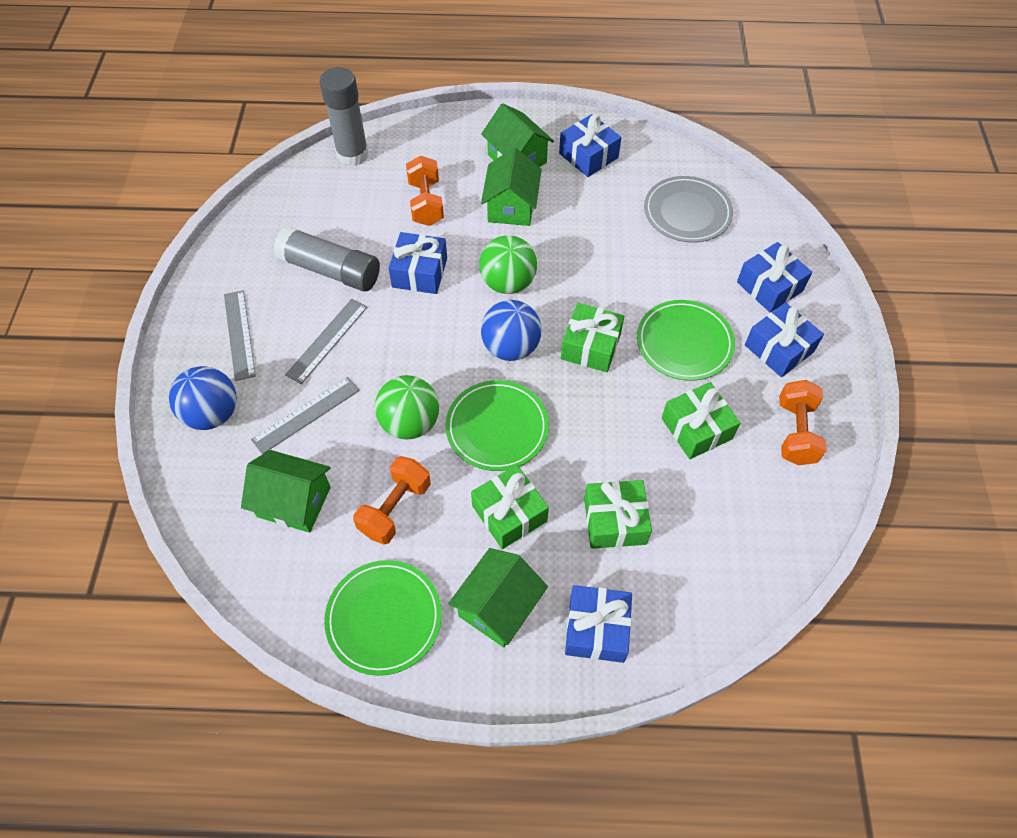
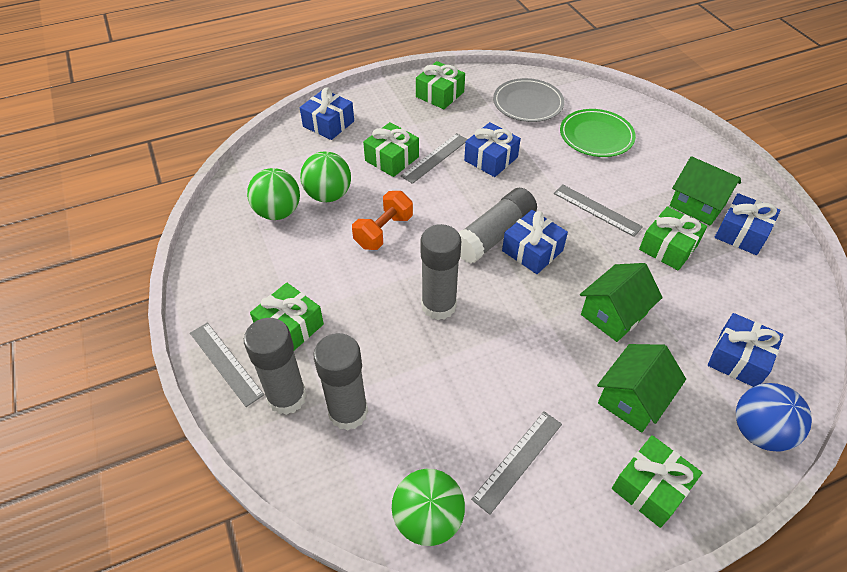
blue ball: [169,366,237,430] [481,300,542,361] = 2 -> [736,383,812,452] = 1
green ball: [375,375,439,439] [479,235,537,294] = 2 -> [247,168,300,220] [300,151,351,202] [392,469,465,546] = 3
green gift: [471,465,549,549] [561,303,624,372] [584,480,652,549] [662,382,740,459] = 4 -> [250,283,324,350] [363,122,419,177] [416,61,465,109] [612,435,702,528] [639,206,707,271] = 5
green house: [241,450,331,533] [448,548,548,647] [481,103,554,167] [481,148,542,226] = 4 -> [580,263,663,342] [597,344,686,432] [669,156,741,226] = 3
green plate: [324,560,442,676] [445,380,549,471] [637,300,735,381] = 3 -> [560,109,636,157] = 1
grey glue stick: [273,226,380,292] [319,67,369,166] = 2 -> [244,318,307,415] [313,333,368,431] [421,224,461,320] [458,188,537,264] = 4
grey ruler: [224,290,256,381] [251,377,360,454] [285,299,367,384] = 3 -> [190,322,264,407] [401,133,468,184] [471,411,562,515] [554,184,643,237] = 4
orange dumbbell: [353,456,431,544] [406,156,444,226] [779,380,827,465] = 3 -> [352,191,413,250] = 1

